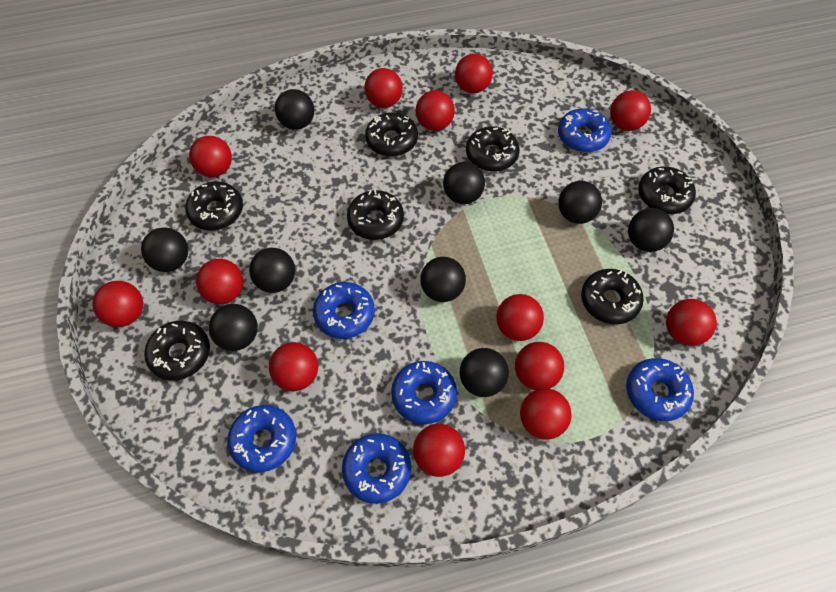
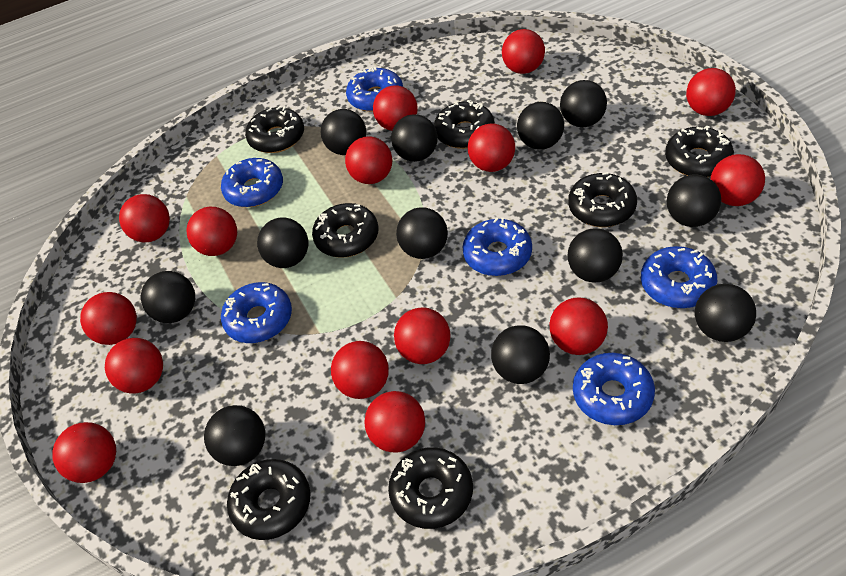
black ball: [141,227,188,272] [209,304,258,351] [249,248,295,293] [275,89,314,130] [420,257,466,302] [443,162,485,204] [460,348,509,397] [558,181,602,224] [628,208,674,252] = 9 -> [141,271,195,323] [204,405,265,466] [257,218,308,268] [321,109,366,155] [391,114,438,162] [396,207,448,259] [491,325,550,384] [517,102,564,150] [560,80,607,127] [568,228,623,282] [667,174,721,227] [695,284,756,342] = 12
red ball: [92,281,143,327] [189,136,232,177] [196,259,243,304] [269,342,318,391] [364,68,403,108] [413,424,465,477] [416,90,455,131] [455,54,493,93] [496,294,544,341] [515,342,564,390] [520,388,572,440] [610,90,651,131] [666,299,717,346] = 13 -> [52,422,116,483] [80,292,137,345] [105,338,163,393] [119,194,170,242] [186,207,237,256] [331,341,389,399] [345,136,392,184] [364,391,425,452] [373,85,418,131] [394,308,451,364] [468,124,515,172] [502,29,545,74] [550,297,608,355] [686,68,736,116] [711,154,765,206] = 15

